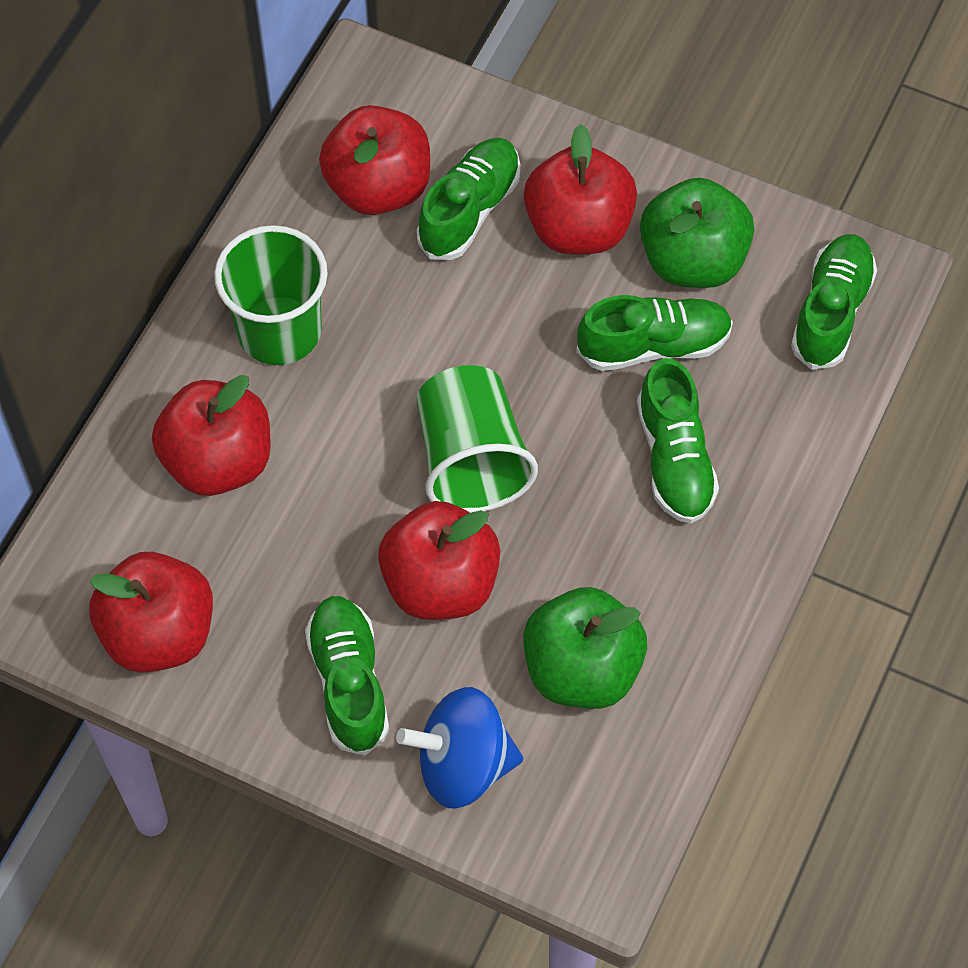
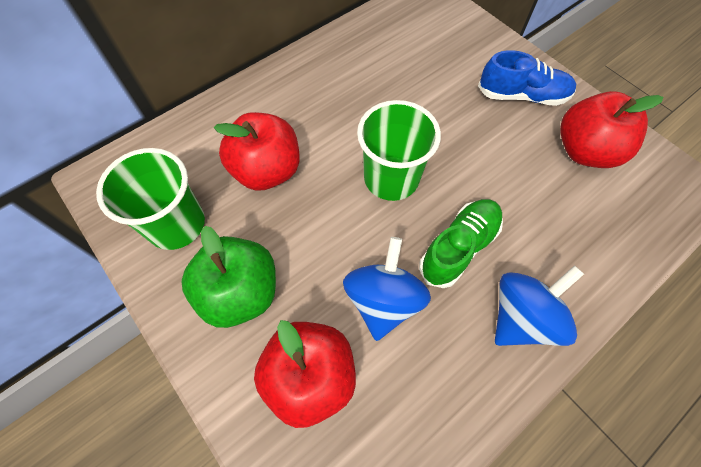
blue shoe: none = 0 -> [478,50,576,106] = 1
blue spinning top: [396,687,523,809] = 1 -> [343,237,431,341] [495,265,584,346] = 2
green apple: [523,587,647,709] [640,178,754,288] = 2 -> [182,226,276,328] = 1
green shoe: [305,596,389,756] [417,138,520,260] [577,295,733,371] [637,358,719,524] [791,234,877,370] = 5 -> [419,199,503,288] = 1
red apple: [89,552,213,673] [152,375,270,496] [319,105,430,215] [378,501,500,620] [524,124,637,255] = 5 -> [214,112,299,191] [254,320,356,428] [560,91,664,168] = 3

